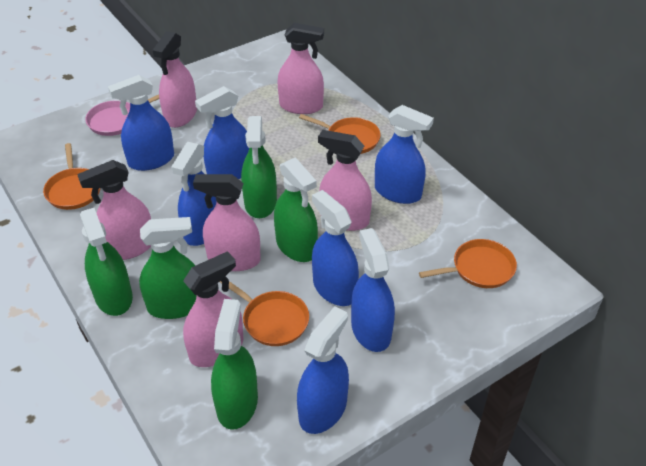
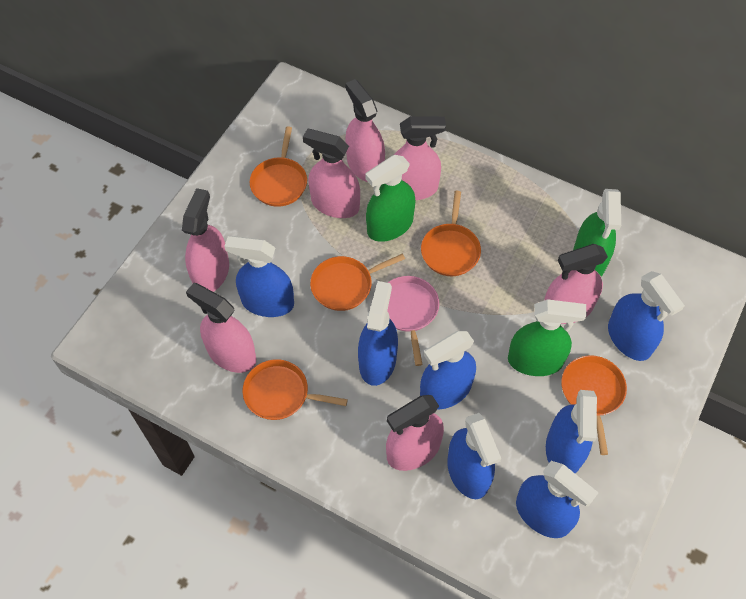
green spray bottle: [80,208,133,316] [139,217,197,319] [211,299,258,430] [241,116,277,218] [274,157,318,262] = 5 -> [365,155,415,242] [508,299,587,376] [573,189,621,277] = 3
orange pan: [43,143,101,210] [220,281,309,346] [299,114,381,154] [419,239,517,288] = 4 -> [243,359,348,420] [250,126,307,207] [310,254,405,311] [421,191,481,276] [561,355,627,455] = 5
pink spray bottle: [77,160,151,260] [152,31,197,128] [183,251,243,367] [193,174,261,271] [278,23,324,114] [318,130,372,231] = 6 -> [182,188,229,292] [186,283,256,373] [303,129,360,218] [345,79,385,182] [386,395,444,471] [394,116,446,200] [544,244,608,324] = 7

